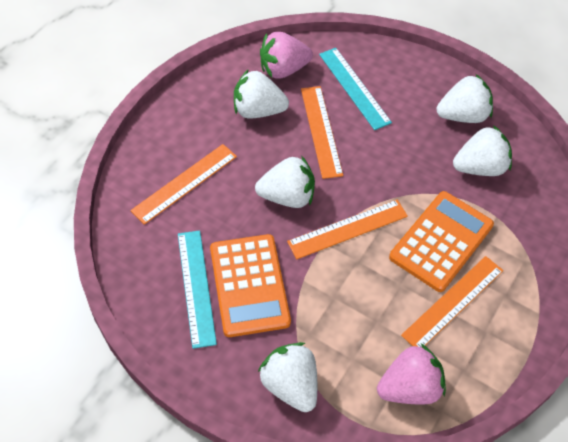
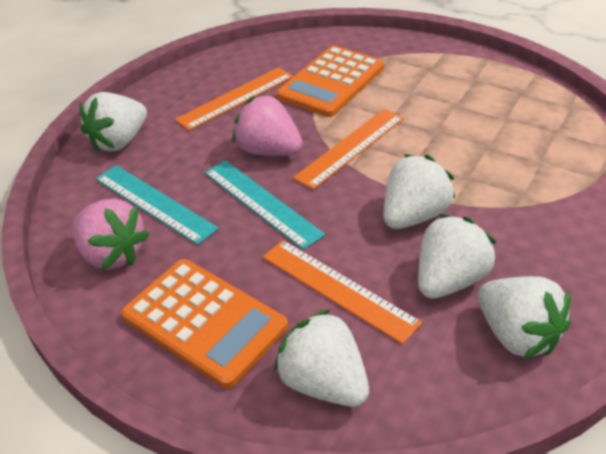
orange ruler: [130,144,237,225] [287,200,408,259] [301,86,343,179] [401,256,503,347] = 4 -> [175,67,293,131] [263,240,422,344] [293,109,404,190] = 3

